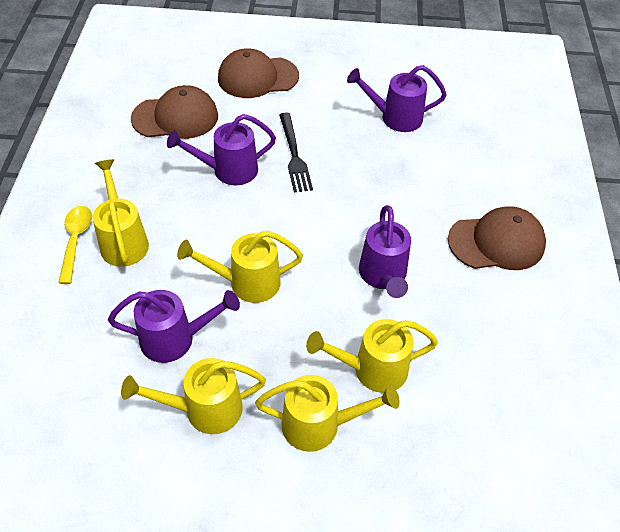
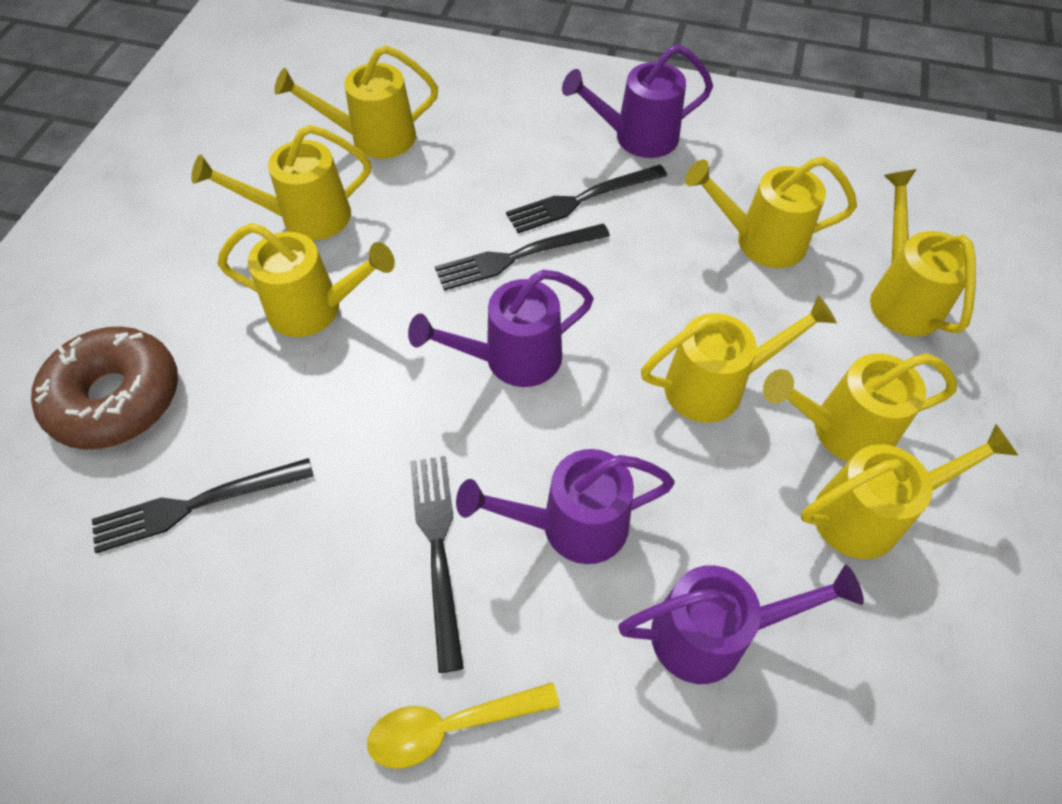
black fork: [279,112,313,192] = 1 -> [92,458,314,553] [410,456,464,673] [435,223,610,291] [506,165,667,233] = 4
brown cap: [131,85,218,139] [218,48,299,98] [448,206,546,270] = 3 -> none = 0
brown donut: none = 0 -> [31,326,178,450] = 1
yellow watering can: [93,159,149,267] [121,358,266,434] [177,231,303,303] [255,375,400,452] [306,319,438,393] = 5 -> [191,125,371,240] [218,223,395,337] [274,45,438,159] [641,295,837,423] [685,157,857,268] [763,353,957,462] [801,424,1019,559] [870,169,976,337] = 8

